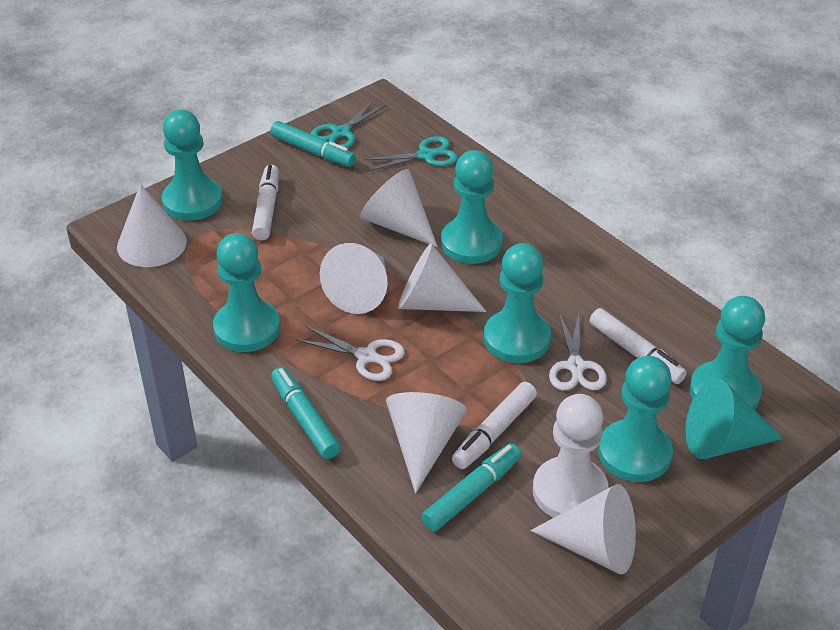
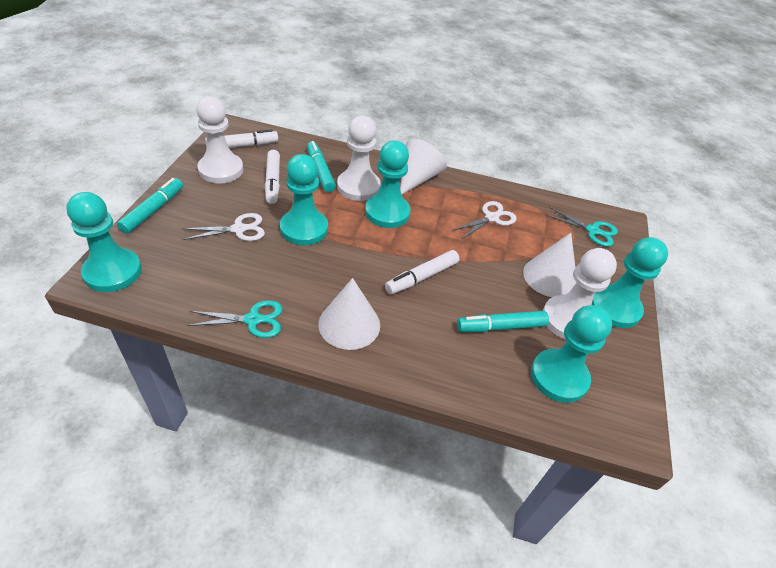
turquoise cone: [685,379,784,459] = 1 -> none = 0
turquoise pawn: [162,110,223,221] [213,233,280,352] [441,150,503,264] [484,243,551,363] [598,356,673,482] [690,296,765,410] = 6 -> [67,192,142,292] [280,154,328,245] [365,141,411,228] [531,305,612,403] [592,237,668,328] = 5
white cone: [117,184,187,267] [320,243,388,314] [360,169,438,247] [386,392,467,493] [398,243,486,312] [530,484,636,574] = 6 -> [318,278,380,350] [400,139,447,195] [523,233,577,297] = 3
white pawn: [533,394,609,518] = 1 -> [196,96,243,184] [337,115,381,201] [543,248,617,339] = 3

